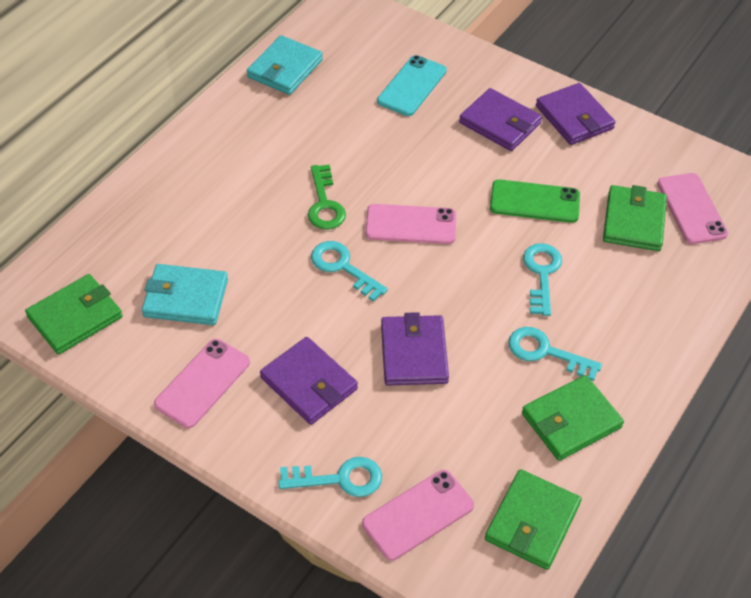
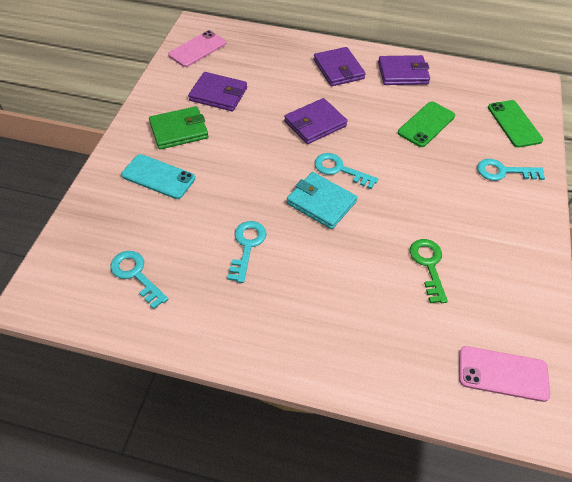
green phone: [490,179,580,223] = 1 -> [398,102,455,147] [488,100,543,148] = 2
green wallet: [25,274,123,355] [485,469,581,570] [522,375,624,461] [603,185,667,251] = 4 -> [149,106,209,149] = 1
pink phone: [154,339,250,428] [362,470,474,561] [365,204,456,244] [657,173,728,244] = 4 -> [168,30,226,67] [459,346,550,402] = 2
turquoise wallet: [142,264,228,325] [247,35,323,95] = 2 -> [287,172,357,229] = 1

